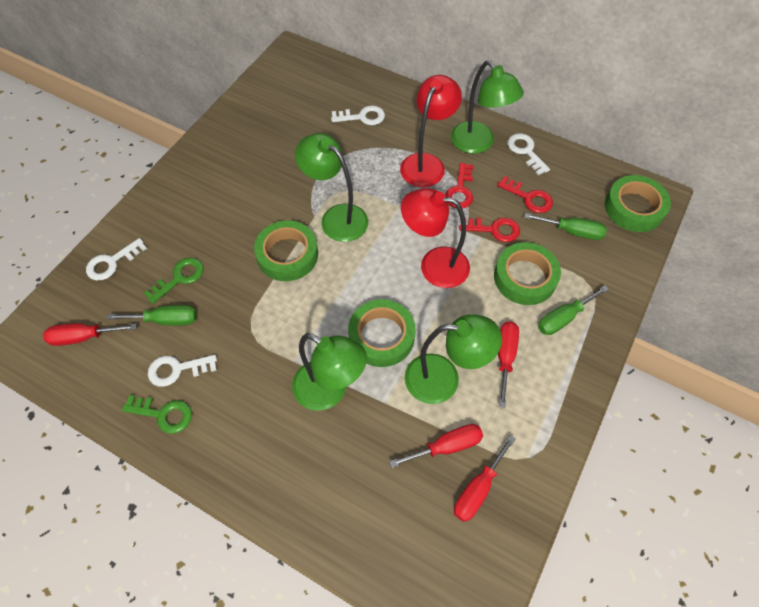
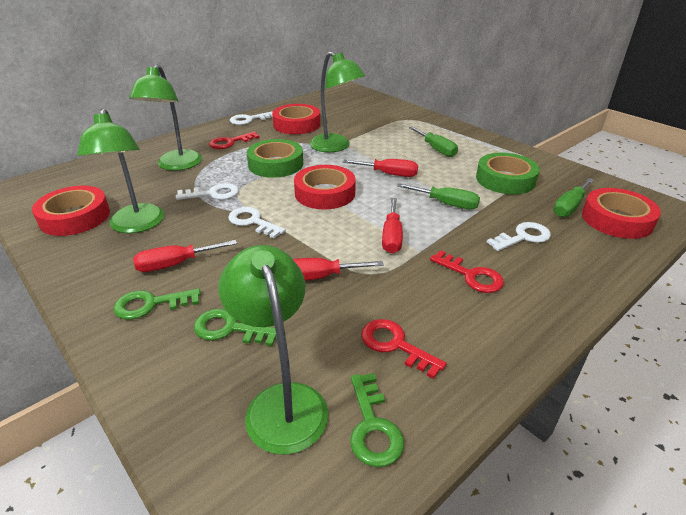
green key: [122,395,192,434] [144,257,204,304] = 2 -> [113,288,201,320] [194,308,276,346] [350,373,404,467] = 3
green tape: [254,220,318,281] [348,299,416,367] [494,242,561,305] [605,175,671,232] = 4 -> [247,139,303,178] [476,153,540,194] = 2
red lamp: [400,75,462,187] [401,188,470,288] = 2 -> none = 0
red tape: none = 0 -> [32,186,110,236] [272,104,320,134] [294,165,356,210] [582,188,661,239] = 4

